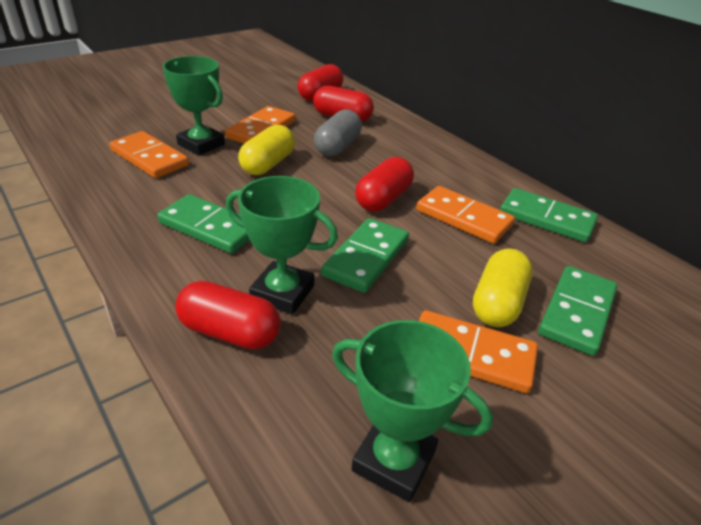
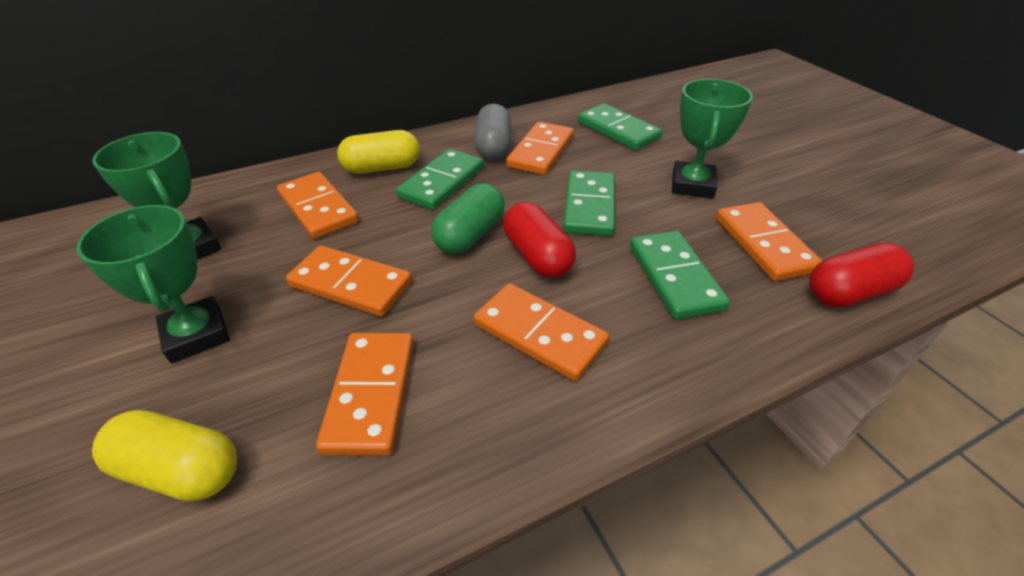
green capsule: none = 0 -> [431,183,505,254] = 1
orange domino: [109,131,189,178] [225,106,295,144] [416,186,515,244] [419,310,538,393] = 4 -> [277,172,359,239] [286,245,412,317] [316,333,414,456] [474,283,609,381] [506,122,574,175] [716,202,822,281] = 6
red capsule: [175,281,280,349] [297,64,344,101] [313,86,374,122] [355,157,414,211] = 4 -> [503,202,576,278] [810,243,914,307] = 2

